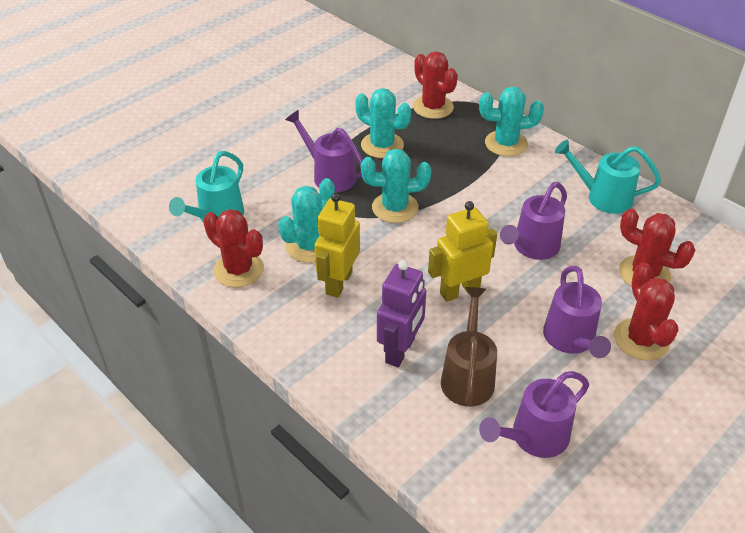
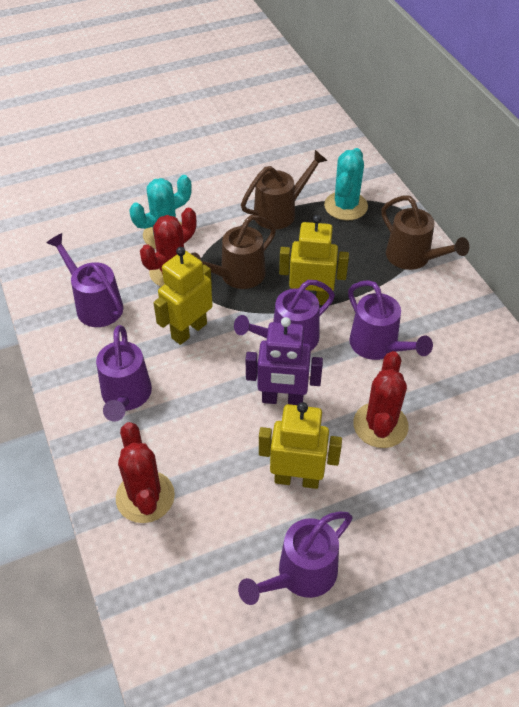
brown watering can: [441,287,497,407] = 1 -> [191,215,276,289] [241,150,328,229] [381,196,469,270] = 3
purple watering can: [285,110,363,192] [479,371,589,458] [500,182,567,260] [543,266,611,358] = 4 -> [46,233,123,327] [96,325,152,422] [234,280,335,350] [238,512,353,605] [348,280,433,360] = 5
red cactus: [203,209,264,288] [413,51,458,119] [614,263,678,361] [619,208,695,287] = 4 -> [116,422,175,523] [140,208,196,287] [353,351,409,448] = 3
turquoise cactus: [278,178,335,263] [355,88,411,158] [361,149,431,223] [479,87,544,157] = 4 -> [129,175,192,249] [324,148,368,221] = 2
turquoise watering can: [169,151,244,222] [555,140,661,214] = 2 -> none = 0
yellow robot: [314,193,360,298] [428,201,497,302] = 2 -> [153,247,213,345] [259,402,342,489] [279,215,349,305] = 3

